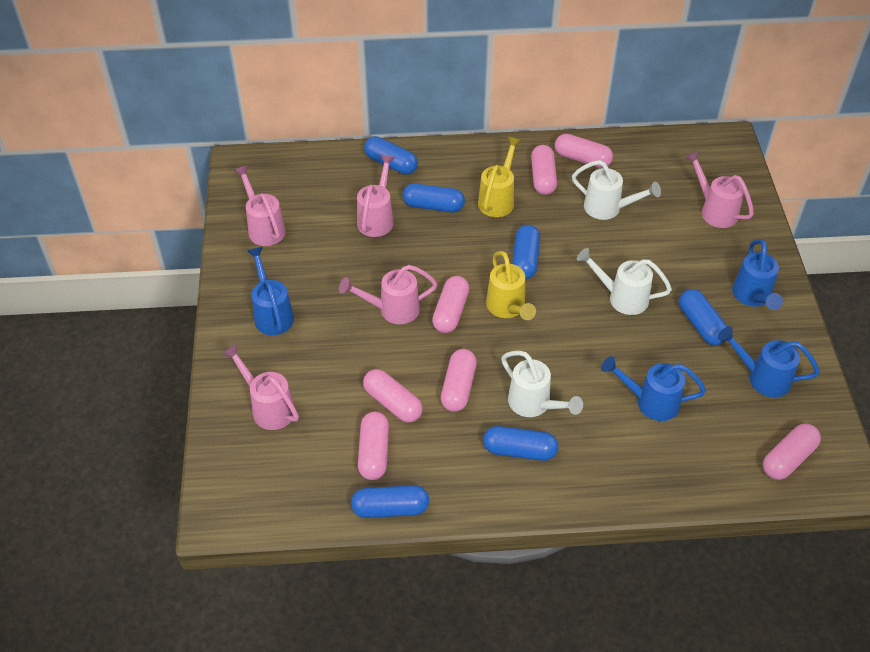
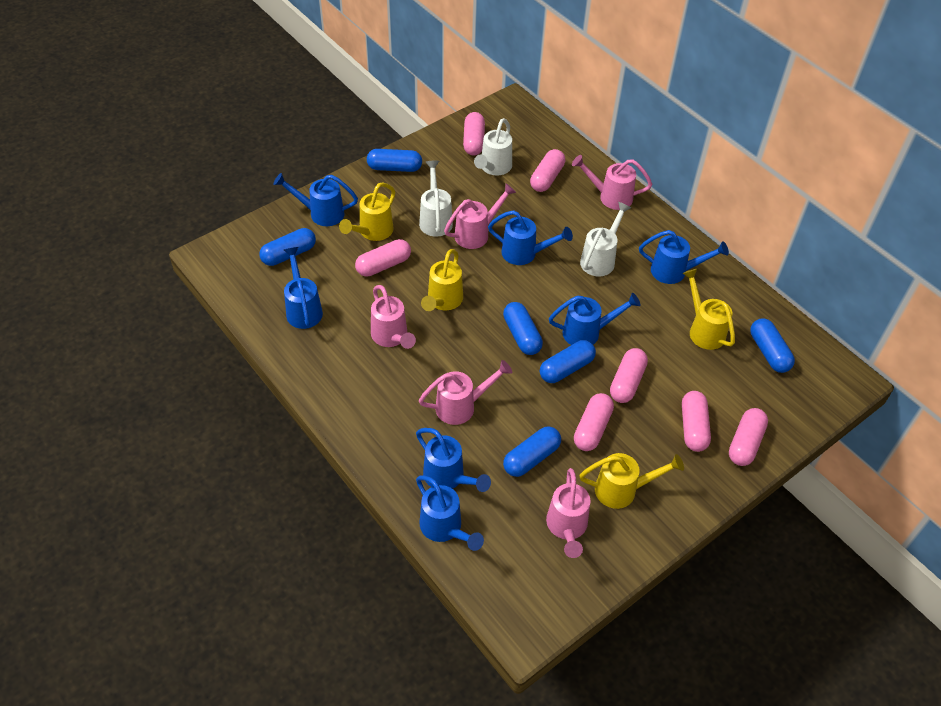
blue watering can: [247,247,294,335] [601,356,706,421] [718,326,820,397] [732,239,783,310] = 4 -> [273,173,358,226] [284,247,323,329] [416,428,491,492] [416,475,484,551] [488,210,573,265] [549,293,641,345] [639,230,729,284] = 7
yellow watering can: [478,137,522,217] [486,251,536,320] = 2 -> [339,182,395,241] [421,249,463,311] [579,453,684,509] [683,269,735,350] = 4

